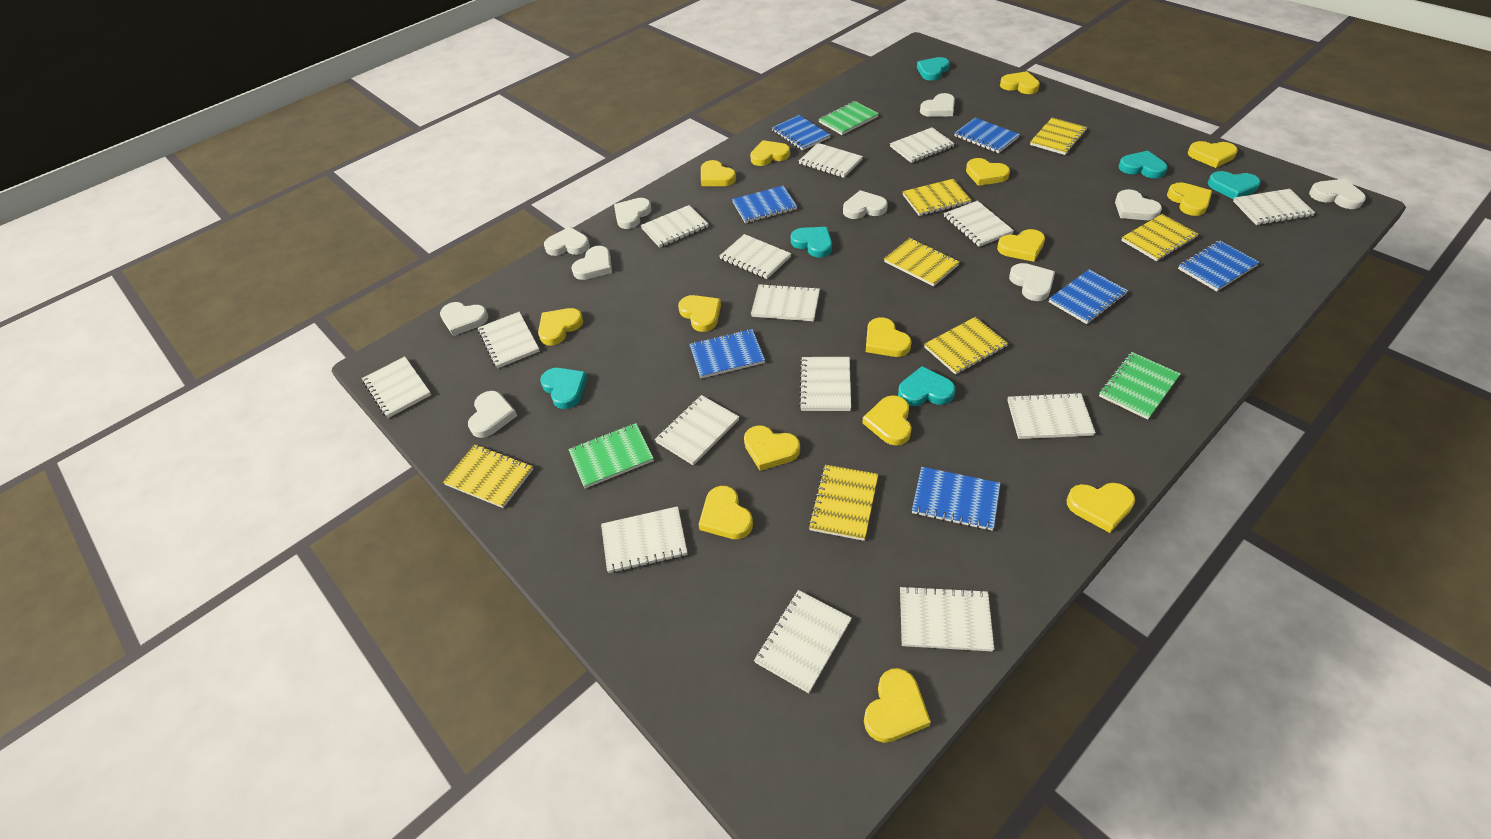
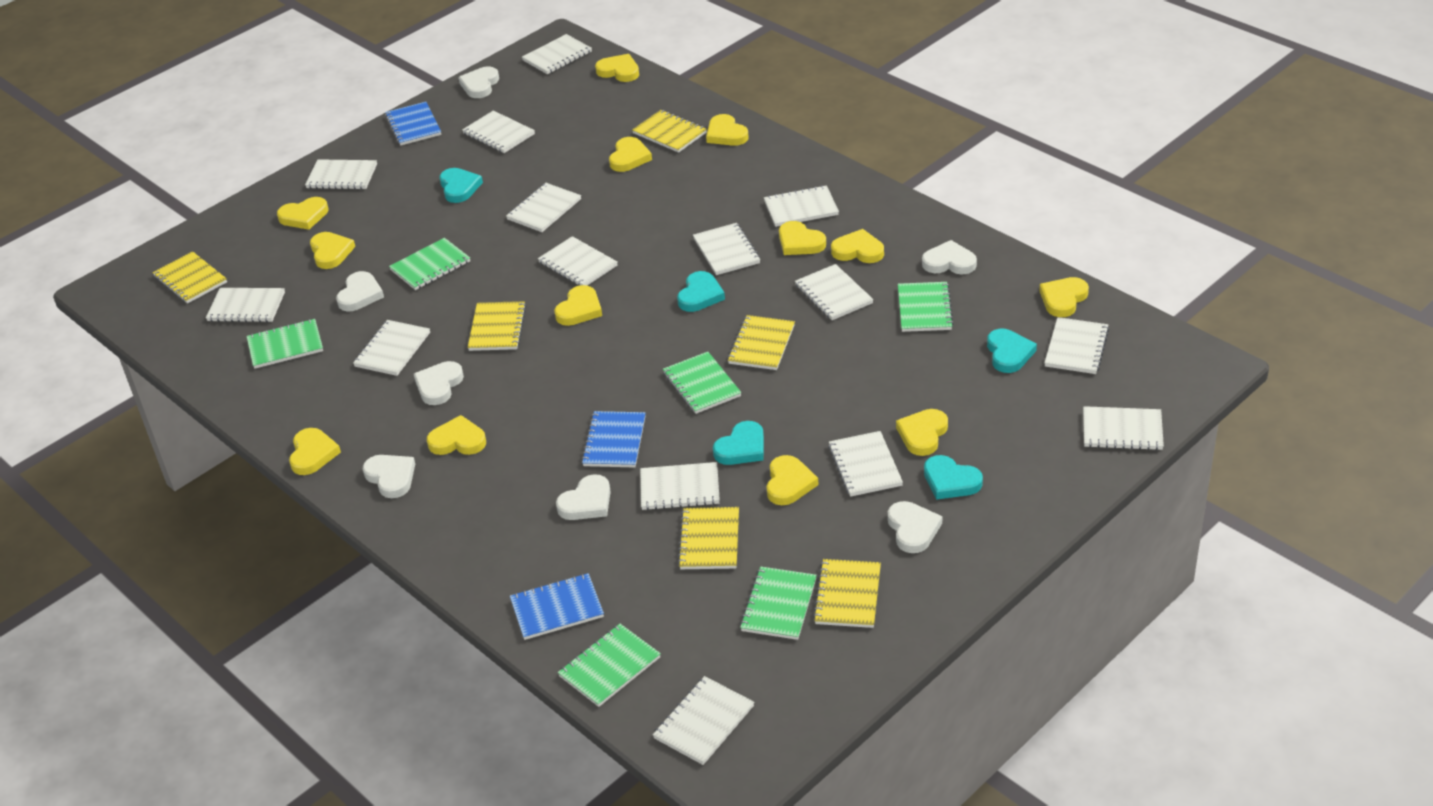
blue notebook: [690,329,765,379] [732,186,797,223] [772,115,831,151] [912,467,1000,531] [954,118,1020,153] [1049,269,1128,324] [1178,240,1260,291] = 7 -> [385,102,441,145] [510,573,604,640] [581,411,646,467] = 3
green notebook: [569,423,654,488] [818,101,879,135] [1099,352,1181,420] = 3 -> [246,319,323,369] [389,238,470,290] [558,624,661,707] [663,352,741,414] [740,567,817,640] [898,282,954,332] = 6
turquoise heart: [540,368,588,409] [791,227,832,258] [898,366,955,406] [917,57,950,81] [1119,151,1168,178] [1208,171,1261,200] = 6 -> [440,168,483,203] [677,271,725,312] [713,421,764,465] [924,455,983,500] [987,329,1037,373] = 5
white heart: [440,302,489,336] [468,391,517,438] [544,227,590,256] [571,246,612,280] [614,198,652,229] [843,190,888,219] [920,93,955,117] [1009,263,1055,301] [1115,189,1162,220] [1309,179,1366,209] = 10 -> [336,271,384,311] [363,455,415,498] [414,361,464,405] [458,66,499,98] [556,474,611,520] [888,501,942,553] [922,240,977,274] = 7
yellow heart: [538,308,583,345] [678,295,721,332] [698,486,753,539] [701,160,736,186] [744,425,800,471] [750,140,790,166] [862,395,912,446] [864,668,931,743] [866,317,911,357] [966,158,1010,186] [997,229,1045,262] [1000,71,1040,94] [1066,483,1135,533] [1167,183,1212,216] [1188,141,1238,168] = 15 -> [277,197,328,230] [289,428,341,475] [310,232,355,269] [427,415,486,455] [554,285,602,326] [595,54,639,82] [609,137,652,172] [706,114,748,146] [766,455,819,505] [779,221,826,255] [831,229,884,263] [896,409,948,456] [1039,277,1089,317] = 13
yellow notebook: [443,444,533,508] [808,465,878,541] [884,238,960,287] [902,179,972,216] [924,317,1009,375] [1030,118,1087,155] [1121,214,1199,261] = 7 -> [152,251,227,304] [468,301,526,351] [632,110,707,153] [678,507,739,569] [727,315,795,370] [813,559,881,628] = 6

